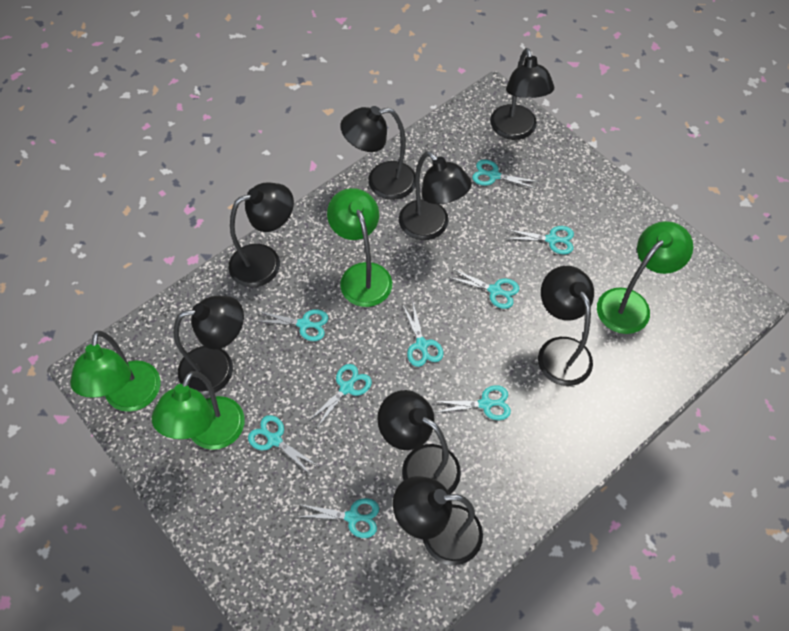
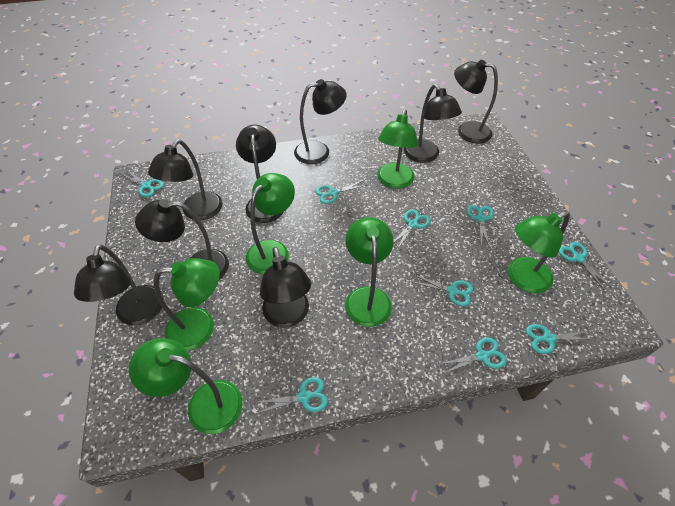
green lamp: [70,331,160,412] [152,371,245,450] [327,188,392,307] [597,221,693,334] = 4 -> [129,338,243,434] [154,258,220,351] [246,173,295,274] [345,217,394,327] [377,109,418,189] [508,211,570,293] = 6

